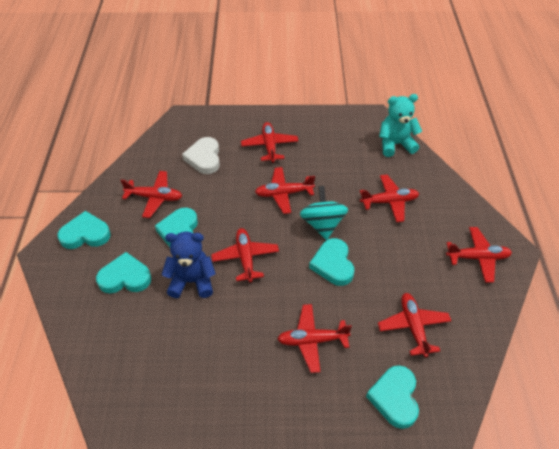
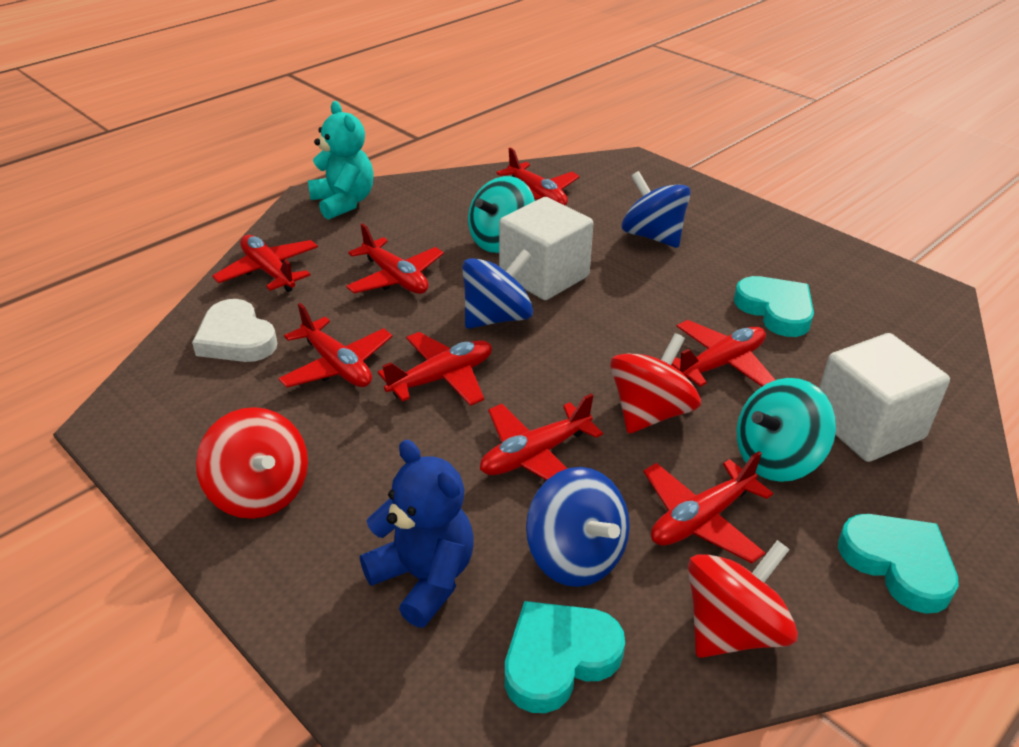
blue spinning top: none = 0 -> [462,249,533,329] [526,467,630,587] [622,171,691,248] = 3
red spinning top: none = 0 -> [196,407,308,519] [610,333,701,434] [688,540,798,658] = 3
turquoise heart: [57,211,111,249] [96,252,151,294] [155,207,198,247] [309,238,354,286] [366,366,419,429] = 5 -> [505,601,625,713] [734,276,814,337] [838,514,959,614] = 3
turquoise spinning top: [300,186,348,240] = 1 -> [468,176,535,253] [737,378,836,482] = 2
white cube: none = 0 -> [499,197,593,300] [819,333,950,462] = 2

